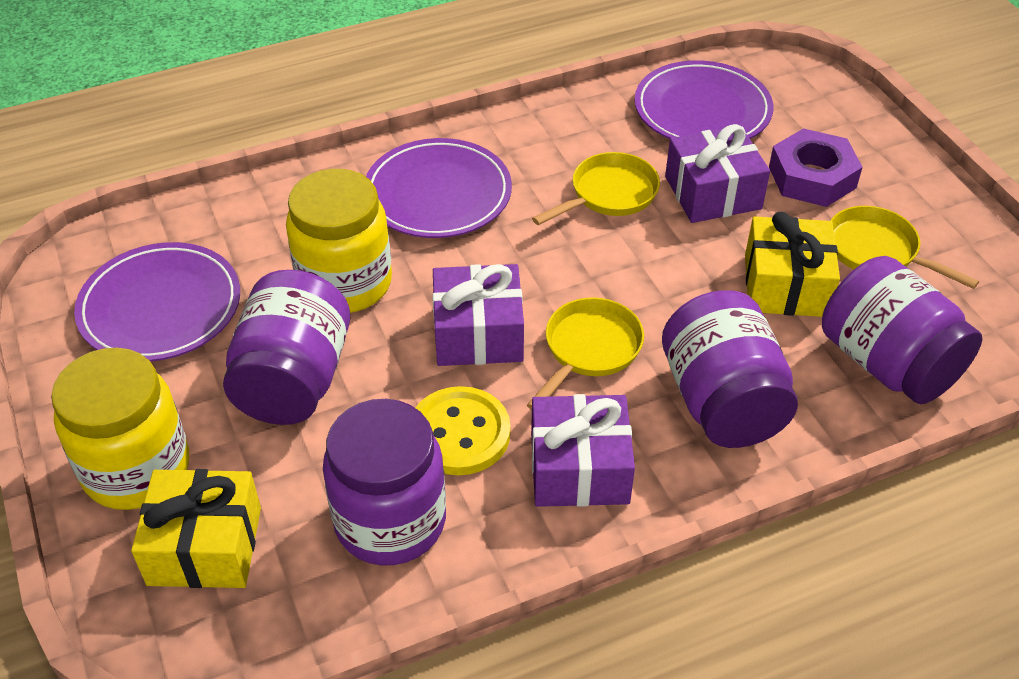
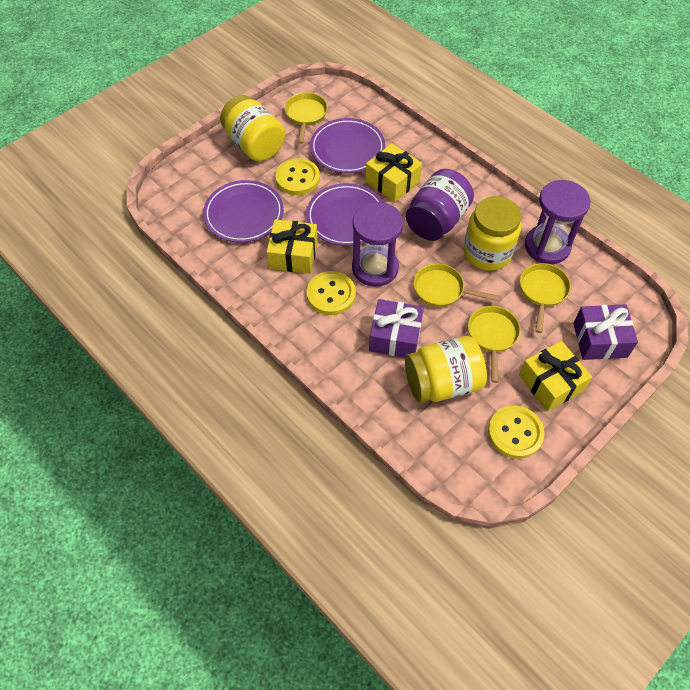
purple gift: [432,264,524,366] [531,394,635,507] [665,124,770,223] = 3 -> [369,299,424,358] [573,304,638,360] = 2
purple hourglass: none = 0 -> [352,202,403,287] [525,180,591,264] = 2
purple jar: [223,270,350,425] [323,399,446,565] [662,290,798,448] [822,256,982,404] = 4 -> [406,169,474,241] = 1
purple nut: [769,128,863,207] = 1 -> none = 0
yellow button: [415,386,510,475] = 1 -> [275,158,320,195] [307,271,356,315] [488,406,545,459] = 3
yellow gift: [131,469,261,588] [745,212,840,317] = 2 -> [266,220,318,274] [365,143,422,202] [519,341,592,412] = 3
yellow jar: [51,348,189,510] [286,169,392,313] = 2 -> [220,95,285,161] [405,336,487,403] [464,196,521,271] = 3
yellow pan: [527,297,644,410] [532,152,660,225] [830,206,979,289] = 3 -> [285,93,328,144] [414,264,500,307] [468,306,521,383] [520,263,571,333] = 4

